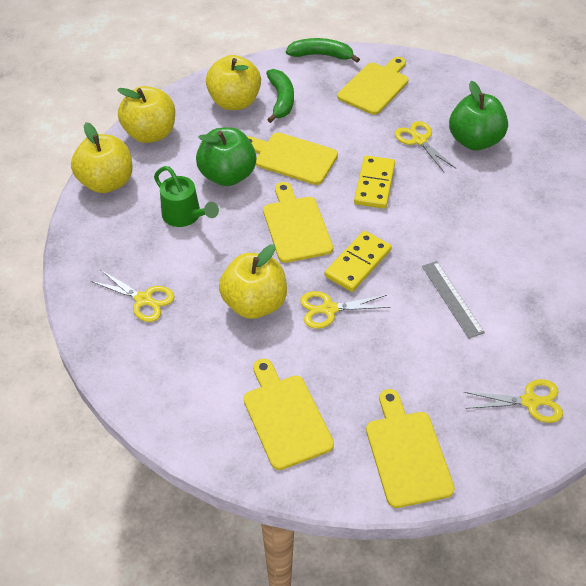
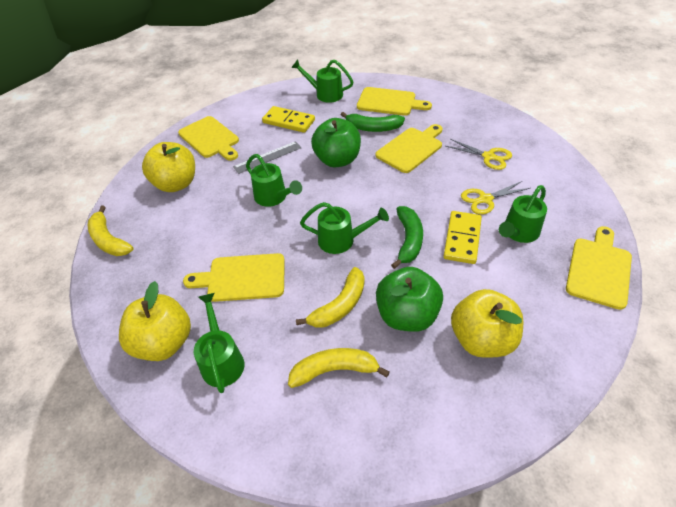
green watering can: [154,166,219,227] = 1 -> [194,293,244,393] [246,154,302,207] [291,60,353,103] [300,202,389,254] [499,185,547,243] = 5
yellow apple: [71,122,133,193] [117,86,175,143] [206,55,261,110] [219,244,287,319] = 4 -> [119,281,191,361] [142,142,195,192] [451,289,524,358] = 3
yellow banana: none = 0 -> [88,206,134,256] [288,348,390,388] [296,267,364,327] = 3
yellow scissors: [91,270,175,322] [300,291,391,329] [395,121,456,173] [464,379,563,423] = 4 -> [446,139,512,170] [461,181,531,215] = 2

